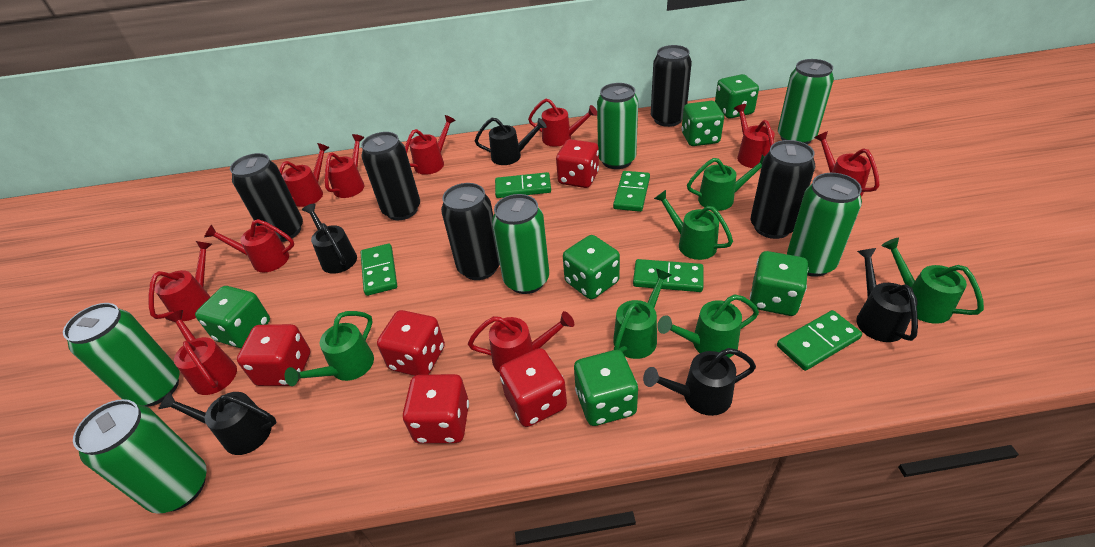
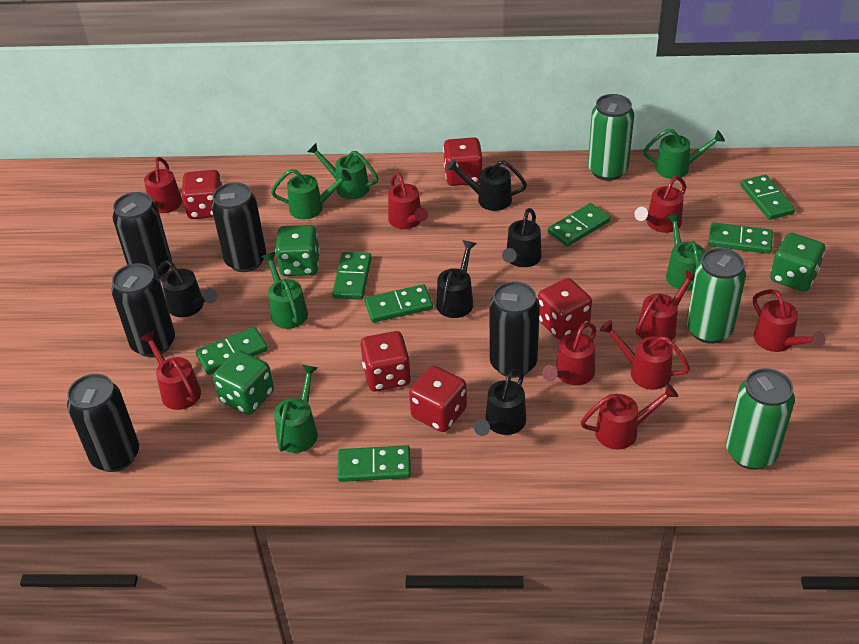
green can: [63,303,180,407] [73,399,207,514] [492,194,549,294] [597,83,638,169] [778,59,834,144] [787,173,862,277] = 6 -> [588,94,634,181] [687,248,746,344] [726,368,795,470] = 3
green dice: [195,286,270,348] [563,235,620,299] [574,350,638,426] [682,101,724,146] [715,74,759,119] [750,251,808,316] = 6 -> [213,350,274,415] [275,225,320,276] [770,233,825,292] = 3
green domino: [360,244,397,296] [495,172,551,198] [613,171,650,212] [633,259,703,292] [777,310,862,371] = 5 -> [195,327,268,375] [332,252,372,300] [337,445,411,482] [365,284,433,323] [548,203,610,247] [708,222,773,254] [740,175,795,220] = 7
red watering can: [149,241,212,321] [165,310,237,395] [204,219,294,272] [279,143,330,207] [325,134,364,198] [405,115,456,175] [468,311,574,372] [528,99,597,147] [734,104,775,168] [814,131,879,197] = 10 -> [140,331,201,410] [144,157,182,213] [388,172,428,229] [542,322,596,385] [581,384,678,449] [600,320,690,390] [634,176,686,233] [636,270,695,340] [753,289,826,352] = 9

